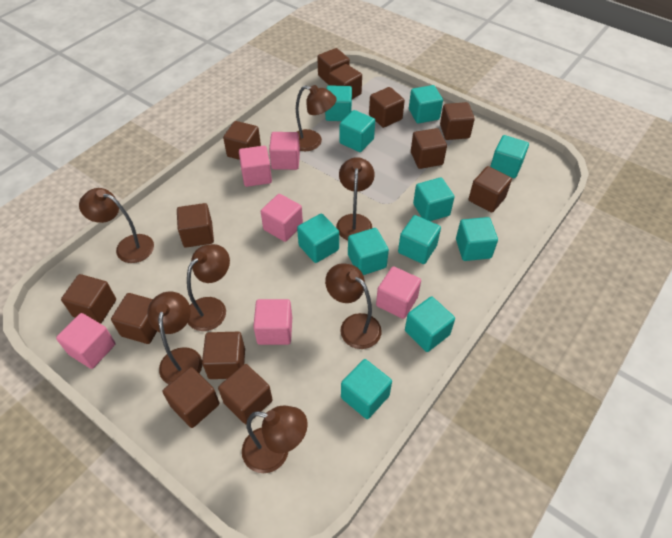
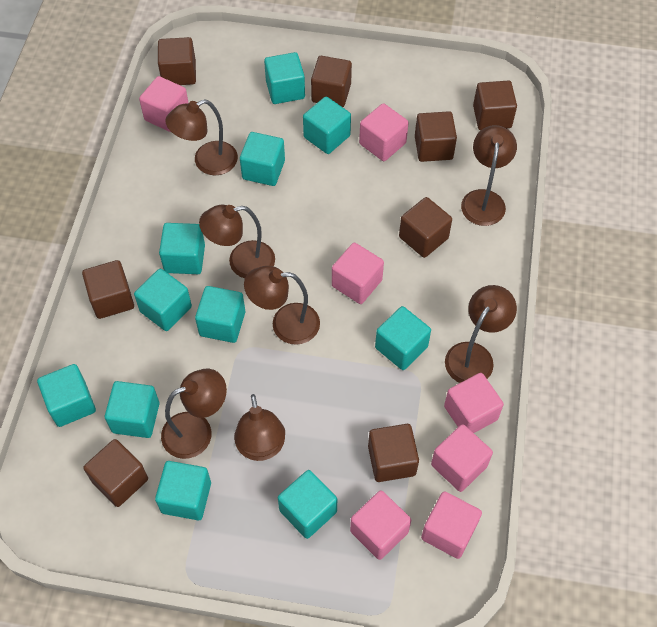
brown cube: [61,274,116,324] [111,293,157,344] [162,367,220,428] [177,203,214,248] [202,332,245,379] [218,364,272,424] [223,121,261,160] [317,48,350,85] [329,64,362,99] [369,87,405,128] [411,128,447,169] [440,102,475,140] [469,166,512,213] = 13 -> [82,260,134,319] [83,439,148,507] [158,37,196,85] [311,56,352,107] [368,424,419,482] [399,197,452,258] [415,111,457,162] [473,80,517,130] = 8
pink cube: [56,313,116,369] [239,146,272,187] [253,299,292,345] [261,194,303,242] [269,132,300,170] [376,266,421,319] = 6 -> [139,76,189,132] [332,243,384,304] [350,490,411,560] [359,103,409,161] [421,491,482,559] [431,424,493,492] [444,373,504,433] = 7

